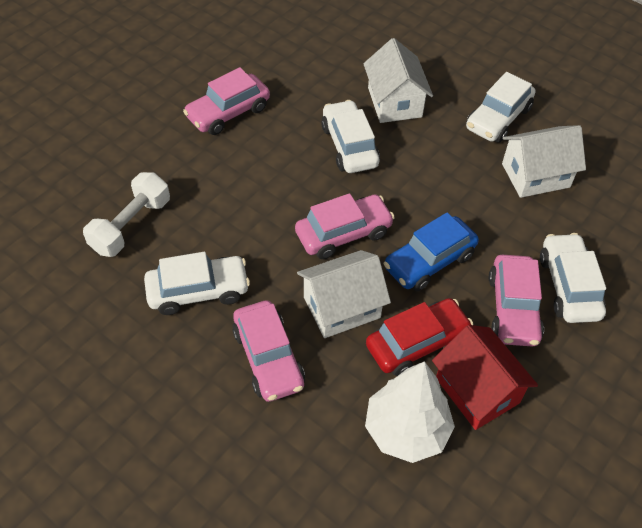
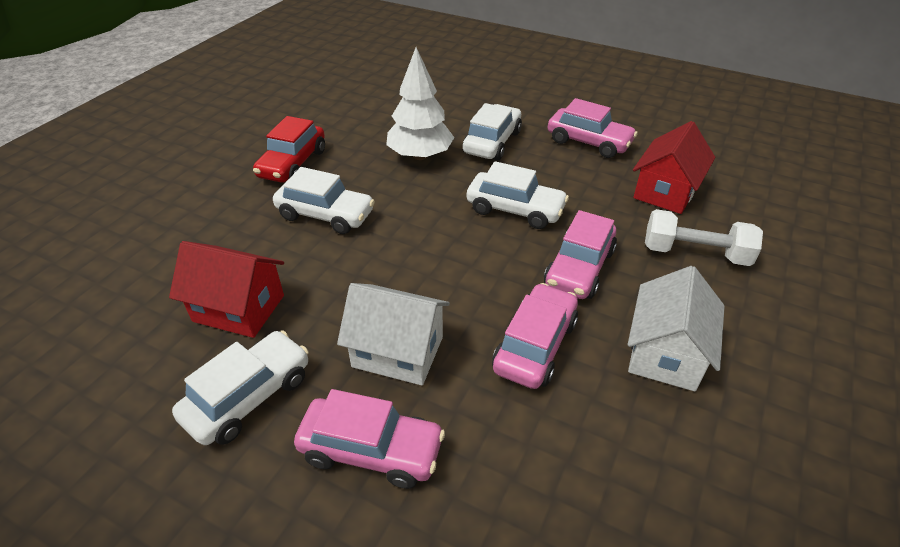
blue car: [384,212,479,291] = 1 -> none = 0
red house: [432,325,538,430] = 1 -> [169,241,284,338] [633,121,715,214] = 2
white house: [297,250,391,338] [363,38,433,123] [502,125,586,198] = 3 -> [337,283,450,385] [628,266,725,391] = 2

